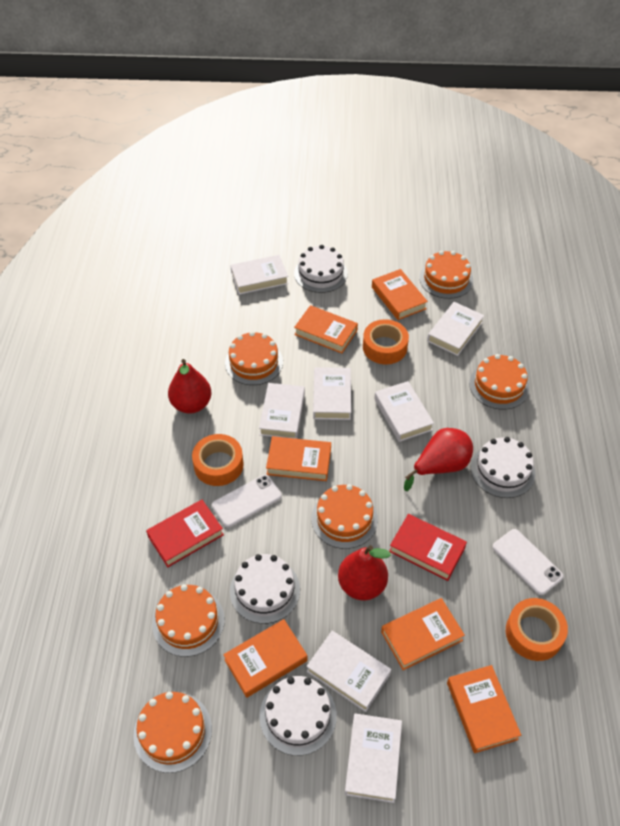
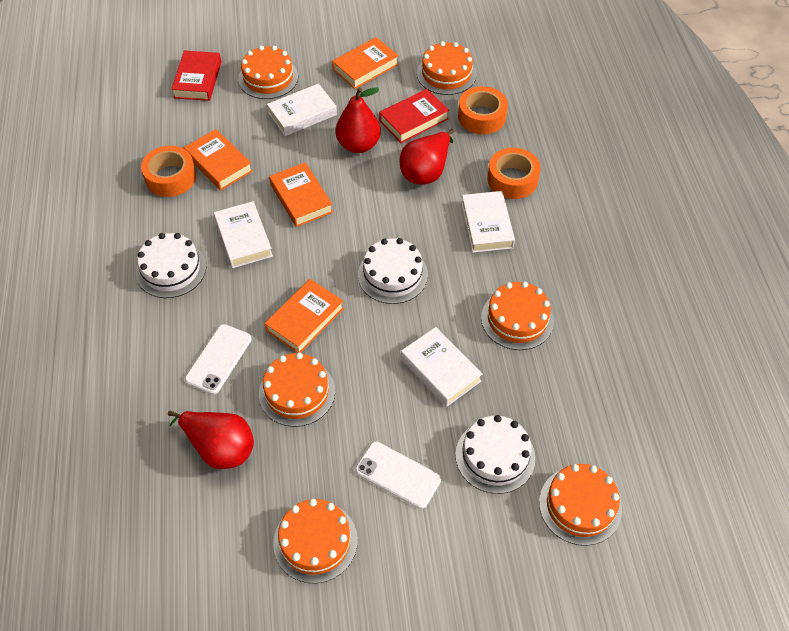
orange book: [223,619,307,698] [266,436,331,481] [294,305,358,353] [372,269,428,320] [381,598,465,670] [447,665,521,753] = 6 -> [184,129,253,191] [264,279,344,353] [269,162,333,227] [332,37,399,89] = 4
white book: [230,255,288,295] [259,383,305,439] [306,631,391,712] [313,367,351,420] [345,713,402,803] [374,381,434,442] [427,302,484,356] = 7 -> [214,201,273,268] [267,84,337,136] [401,327,482,407] [461,191,515,253] = 4
white cake: [230,554,300,624] [259,676,337,756] [294,245,348,293] [471,437,535,498] = 4 -> [136,233,206,298] [358,238,428,304] [455,415,535,494] = 3

